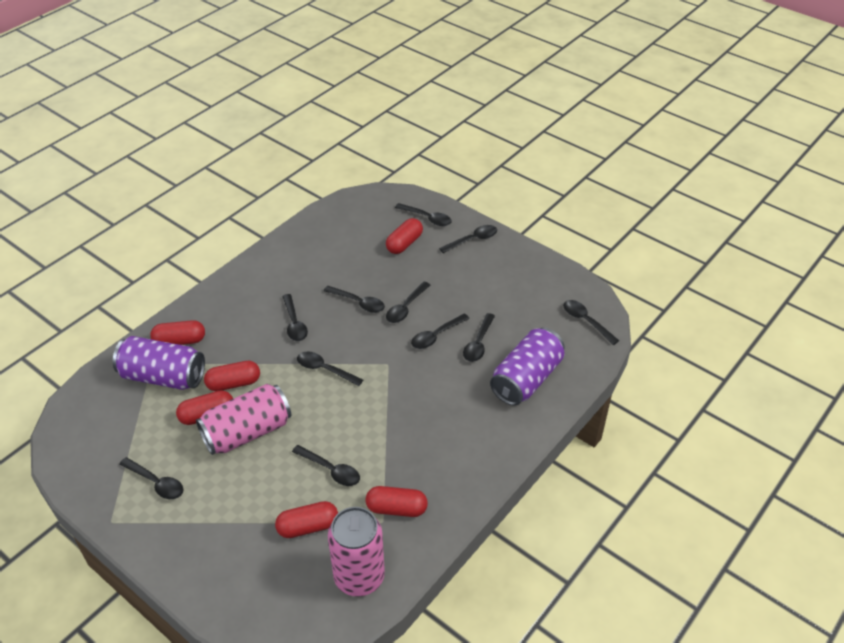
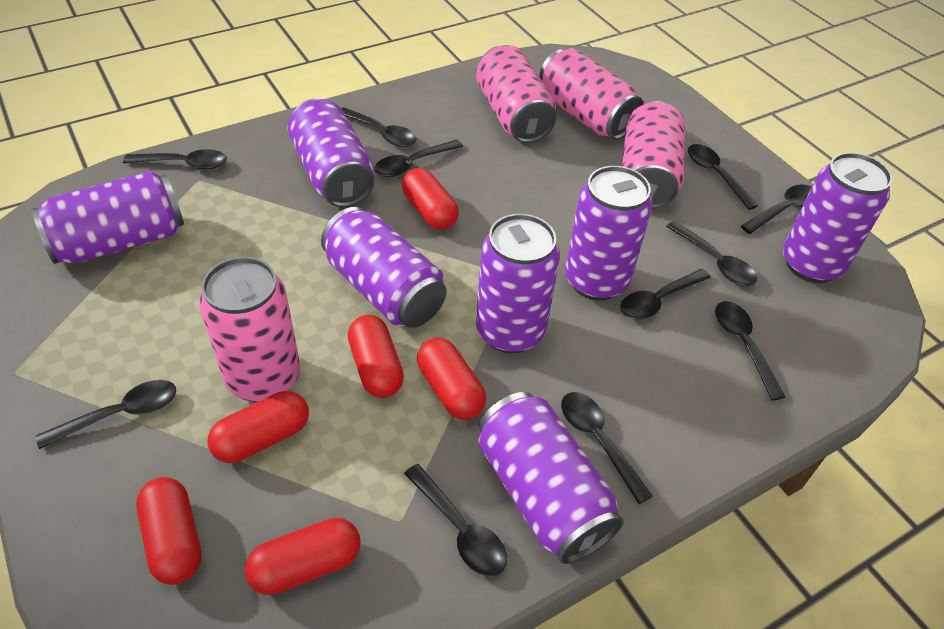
pink can: [196,384,291,455] [328,507,385,597] = 2 -> [199,257,300,402] [476,45,556,143] [539,48,643,140] [622,101,685,209] = 4
purple can: [113,336,205,390] [490,328,565,406] = 2 -> [32,171,184,264] [288,99,374,207] [321,207,447,328] [476,214,560,353] [478,392,624,564] [565,166,652,300] [783,152,893,283] = 7

